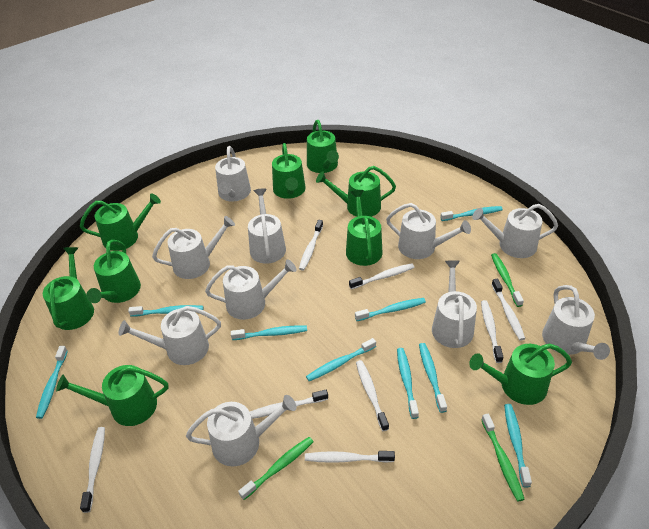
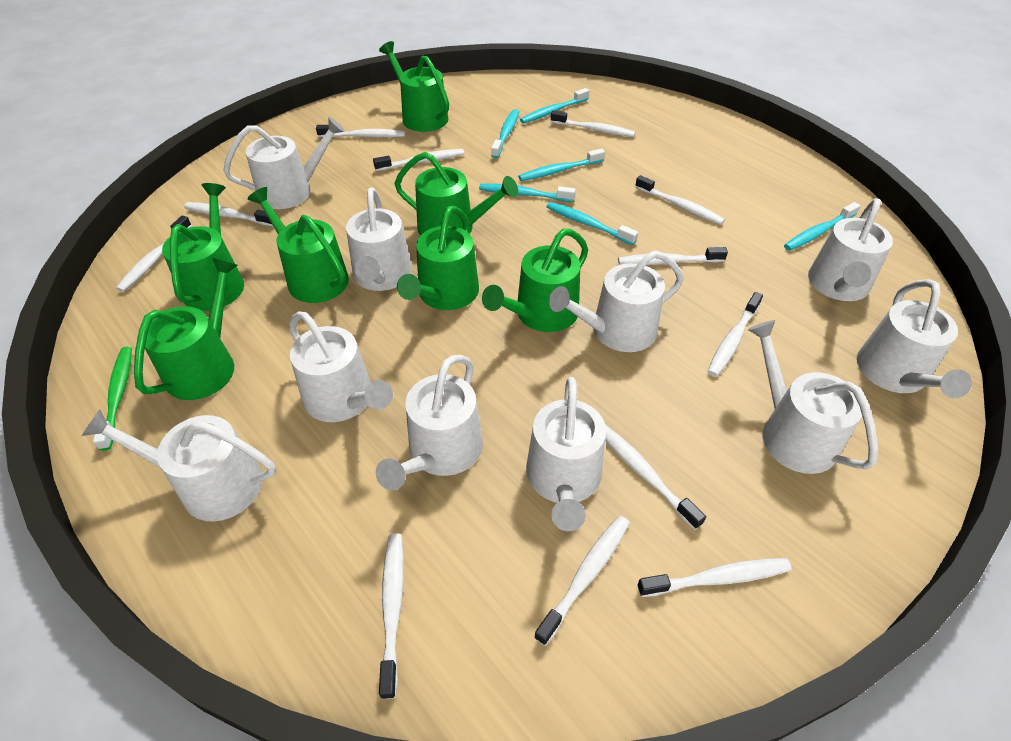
green toothbrush: [238,437,314,500] [481,414,525,502] [491,253,524,307] = 3 -> [93,347,132,451] = 1
green watering can: [43,247,94,330] [56,365,169,426] [80,193,161,251] [86,240,141,303] [272,143,305,199] [307,120,339,173] [316,166,396,217] [346,190,383,266] [469,343,572,405] = 9 -> [134,258,238,400] [162,183,244,311] [248,187,349,303] [379,41,449,132] [394,152,518,236] [397,206,479,310] [482,229,588,332] = 7
turquoise toothbrush: [36,346,68,419] [128,305,203,316] [231,326,307,340] [306,338,376,381] [355,298,426,321] [397,348,419,419] [419,343,447,413] [440,206,503,221] [504,404,532,488] = 9 -> [479,183,576,202] [491,109,519,158] [518,148,605,181] [520,88,589,124] [546,202,638,245] [784,202,860,251] = 6
white toothbrush: [80,427,105,513] [250,390,328,419] [299,220,323,271] [305,451,395,463] [349,263,414,289] [356,360,389,431] [481,300,503,363] [491,279,525,341] = 8 -> [116,216,192,292] [184,202,273,226] [316,125,405,138] [373,149,464,171] [379,533,404,699] [534,516,630,646] [551,110,635,137] [605,425,706,530] [618,247,728,265] [635,175,725,225] [637,558,792,597] [707,292,763,377] = 12

